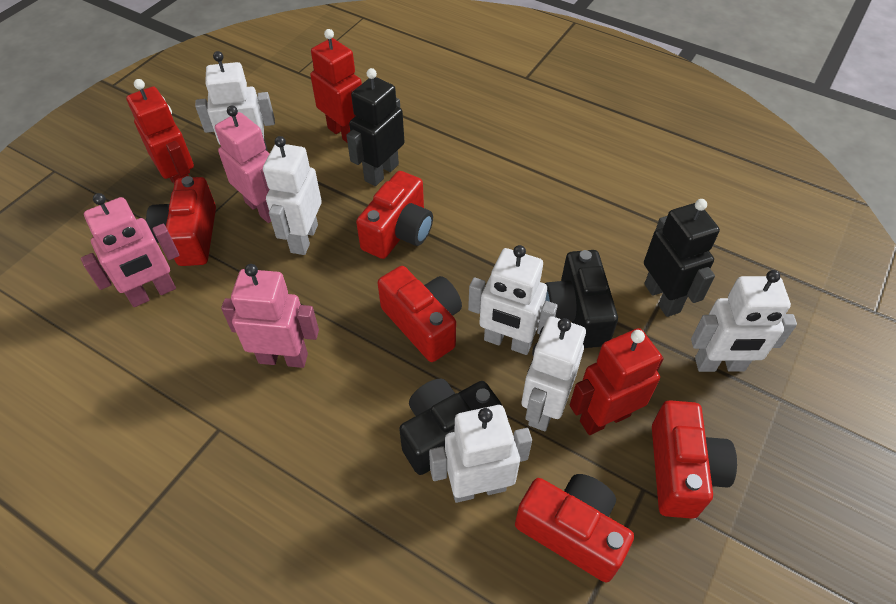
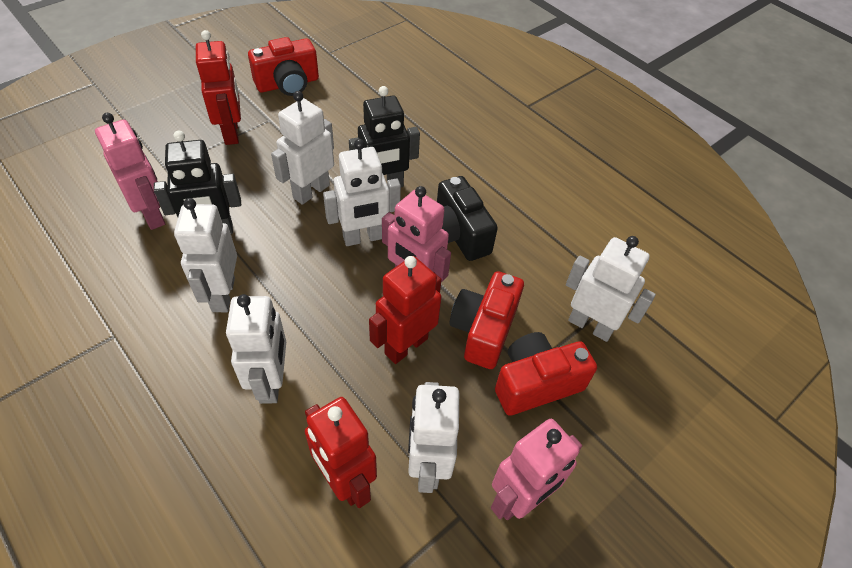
black camera: [399,379,502,475] [545,250,618,348] = 2 -> [437,176,498,261] = 1
red camera: [146,176,216,266] [356,171,433,259] [378,266,462,362] [515,474,634,582] [652,400,737,519] = 5 -> [248,37,319,96] [450,271,524,369] [495,332,597,416] = 3

